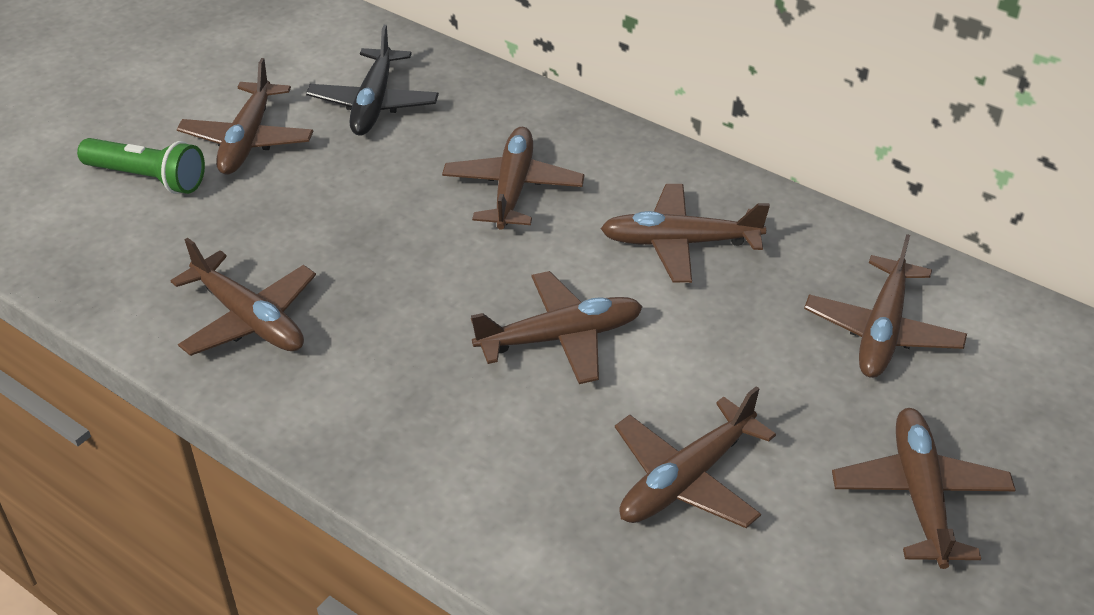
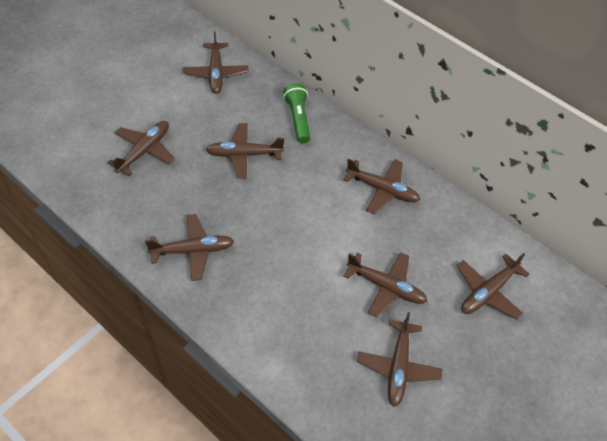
black plane: [306,25,439,136] = 1 -> none = 0

